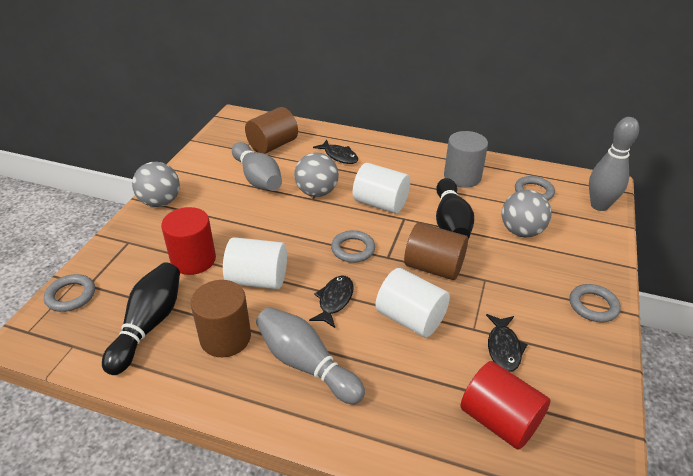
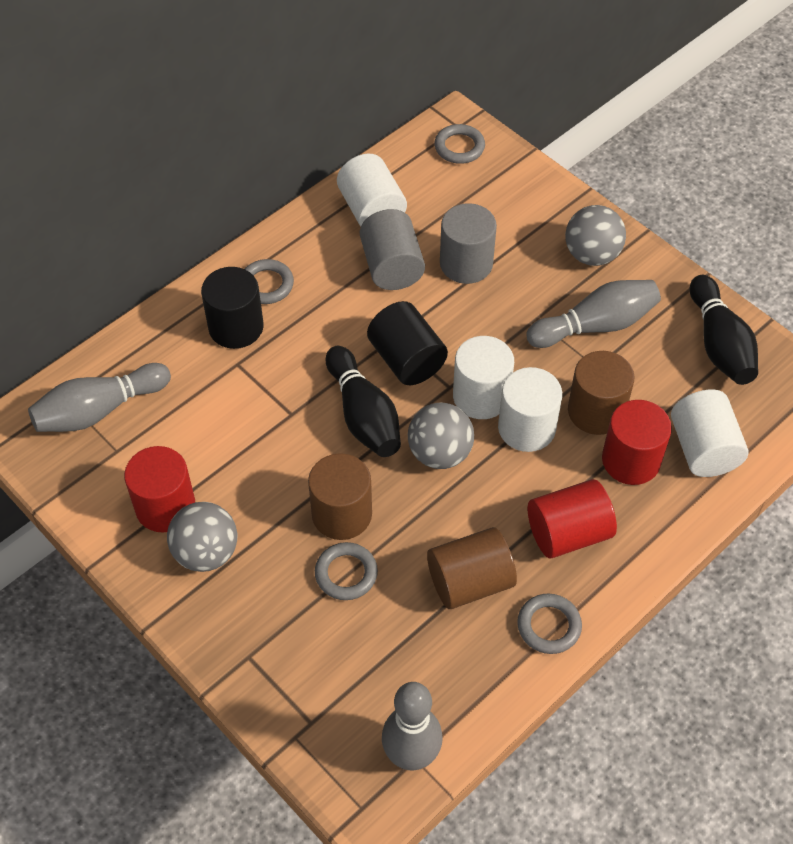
black cylinder: none = 0 -> [201,267,264,349] [367,301,448,385] = 2
black fish: [309,276,354,328] [313,140,358,164] [486,314,528,372] = 3 -> none = 0
grey cylinder: [444,131,488,188] = 1 -> [360,209,425,290] [440,203,497,284] = 2
red cylinder: [161,207,216,275] [461,361,550,450] = 2 -> [124,446,195,533] [528,479,617,559] [602,400,672,485] = 3
white cylinder: [223,237,287,290] [353,163,410,214] [375,268,450,337] = 3 -> [337,154,407,226] [453,336,514,419] [498,367,562,452] [671,389,748,477] = 4

